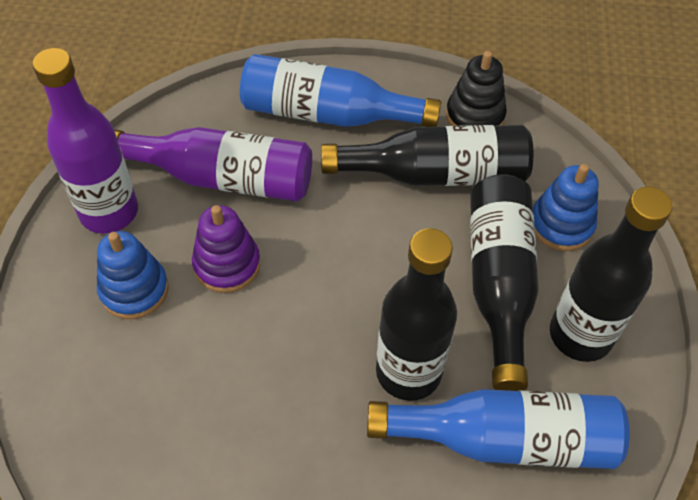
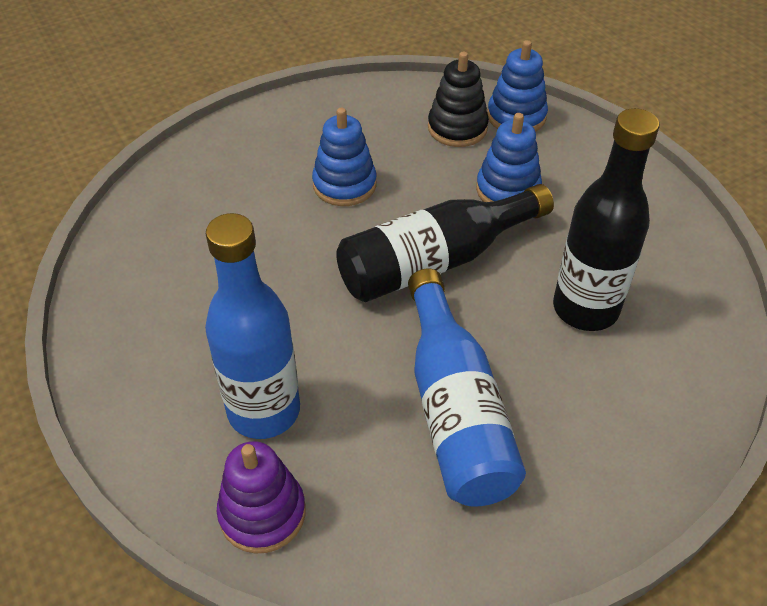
black bottle: [321,125,533,186] [376,228,457,401] [470,174,539,391] [550,187,672,362] = 4 -> [336,184,554,302] [553,108,659,331] = 2
blue stacking toy: [97,231,169,319] [533,164,599,251] = 2 -> [312,108,377,206] [476,113,542,202] [487,40,548,132] = 3
purple bottle: [33,48,138,234] [114,127,312,201] = 2 -> none = 0

